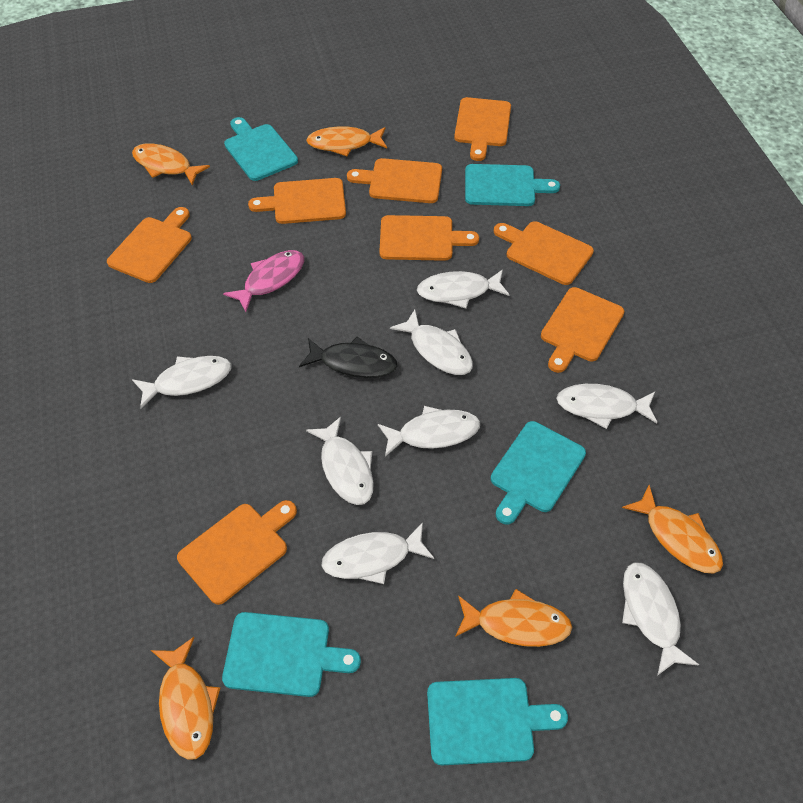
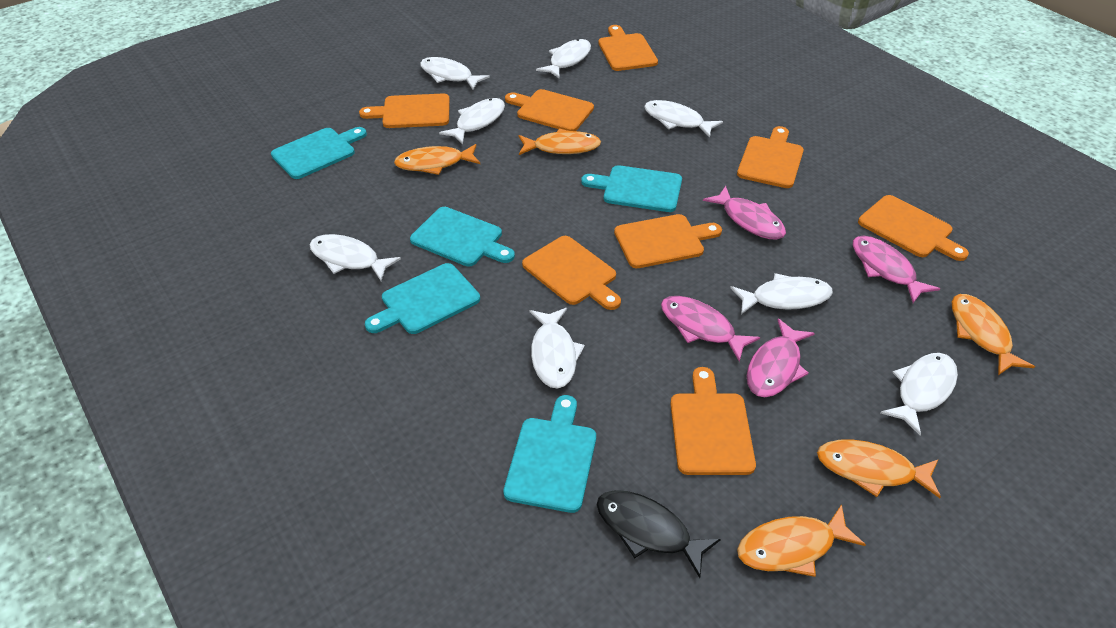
pink fish: [223,250,304,312] = 1 -> [661,296,760,362] [703,186,786,240] [747,318,815,397] [853,236,940,303] = 4

